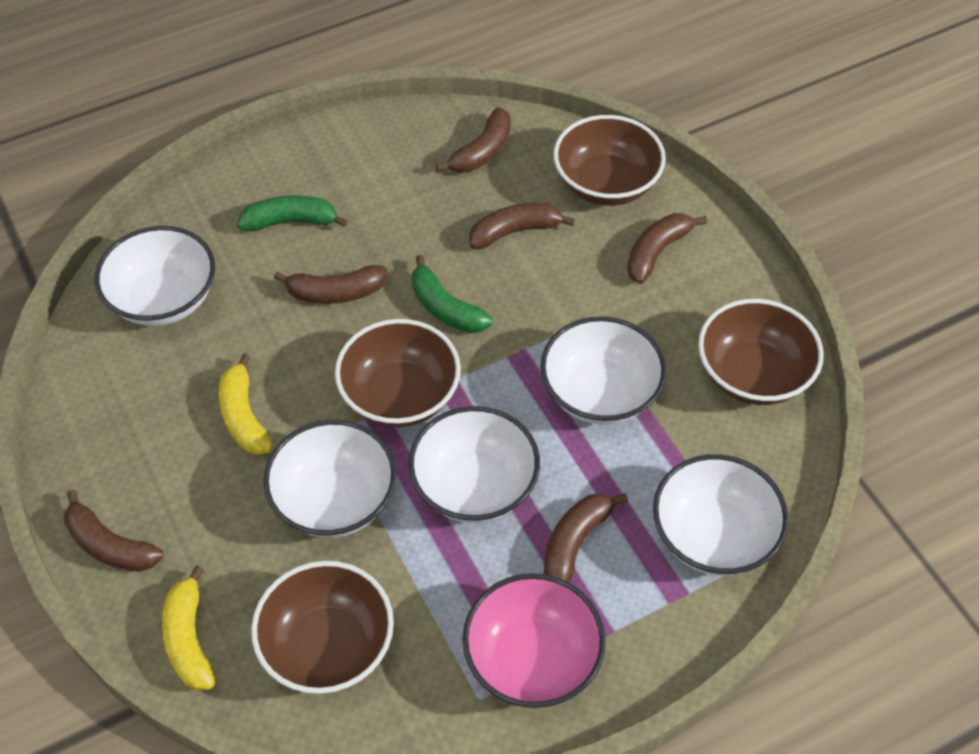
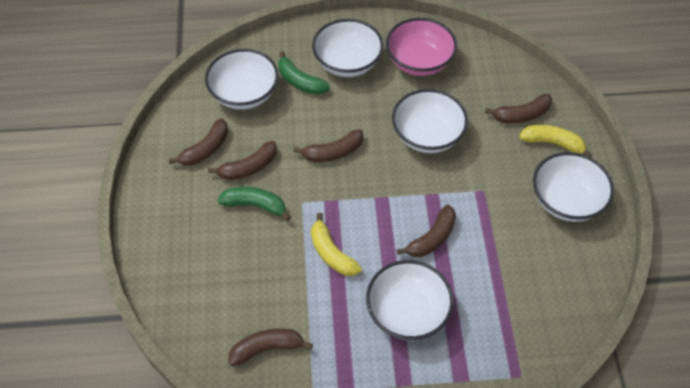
brown bowl: [251,561,394,694] [335,319,461,427] [553,115,666,206] [698,299,824,405] = 4 -> none = 0

